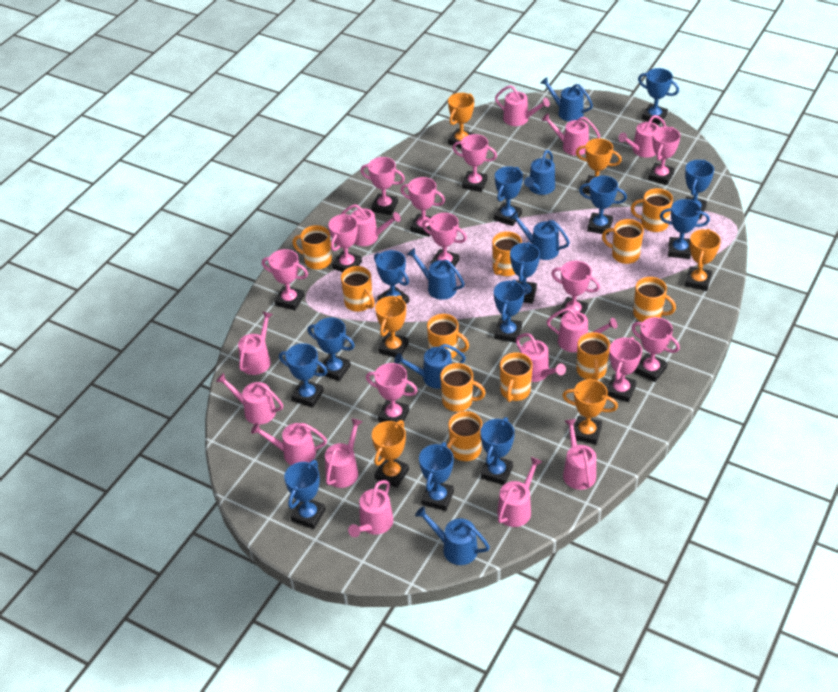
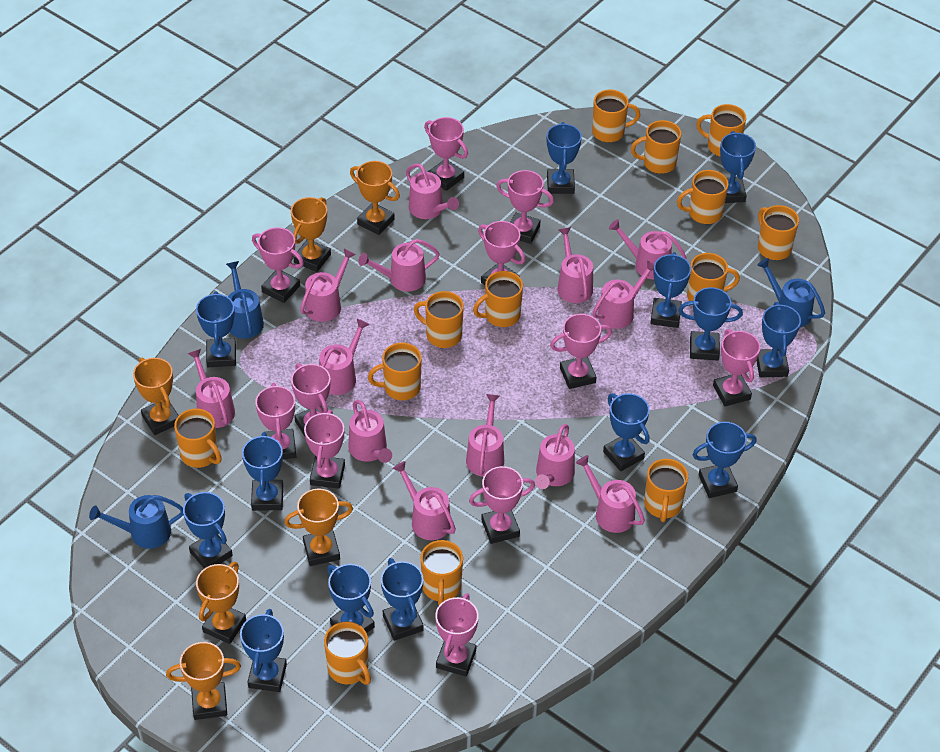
blue watering can: [394,344,466,389] [407,248,465,300] [415,506,490,565] [509,211,570,260] [524,150,555,195] [541,77,593,121] = 6 -> [89,495,184,549] [226,261,264,339] [757,258,825,328] = 3
orange mug: [292,225,332,270] [341,266,375,312] [427,314,469,359] [440,363,486,412] [447,411,482,461] [492,231,522,276] [500,352,533,402] [576,332,610,381] [602,219,644,264] [631,188,673,232] [633,277,676,322] = 11 -> [174,409,222,468] [324,621,371,685] [368,343,422,400] [414,291,464,348] [421,540,463,605] [473,271,523,327] [592,90,640,142] [631,120,681,174] [644,459,688,522] [677,170,729,224] [687,253,740,301] [696,104,746,157] [758,205,799,260] = 13

